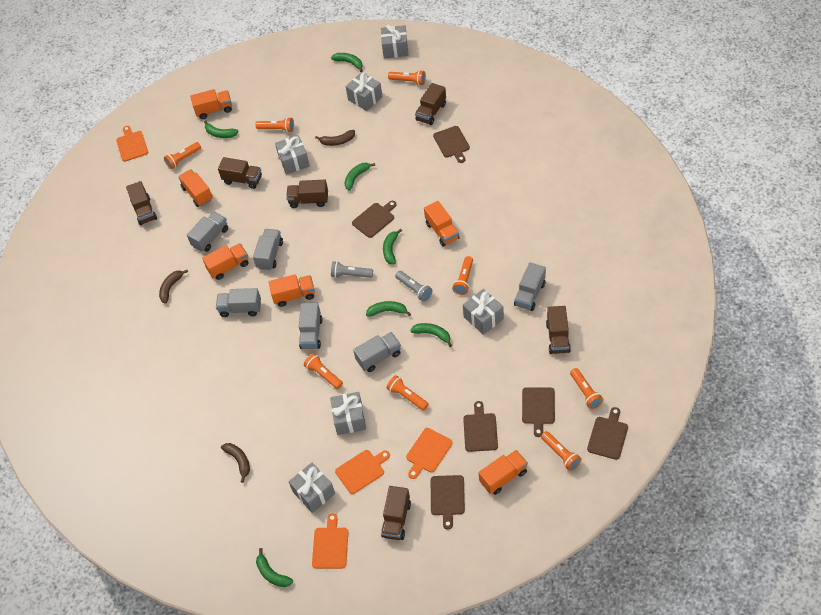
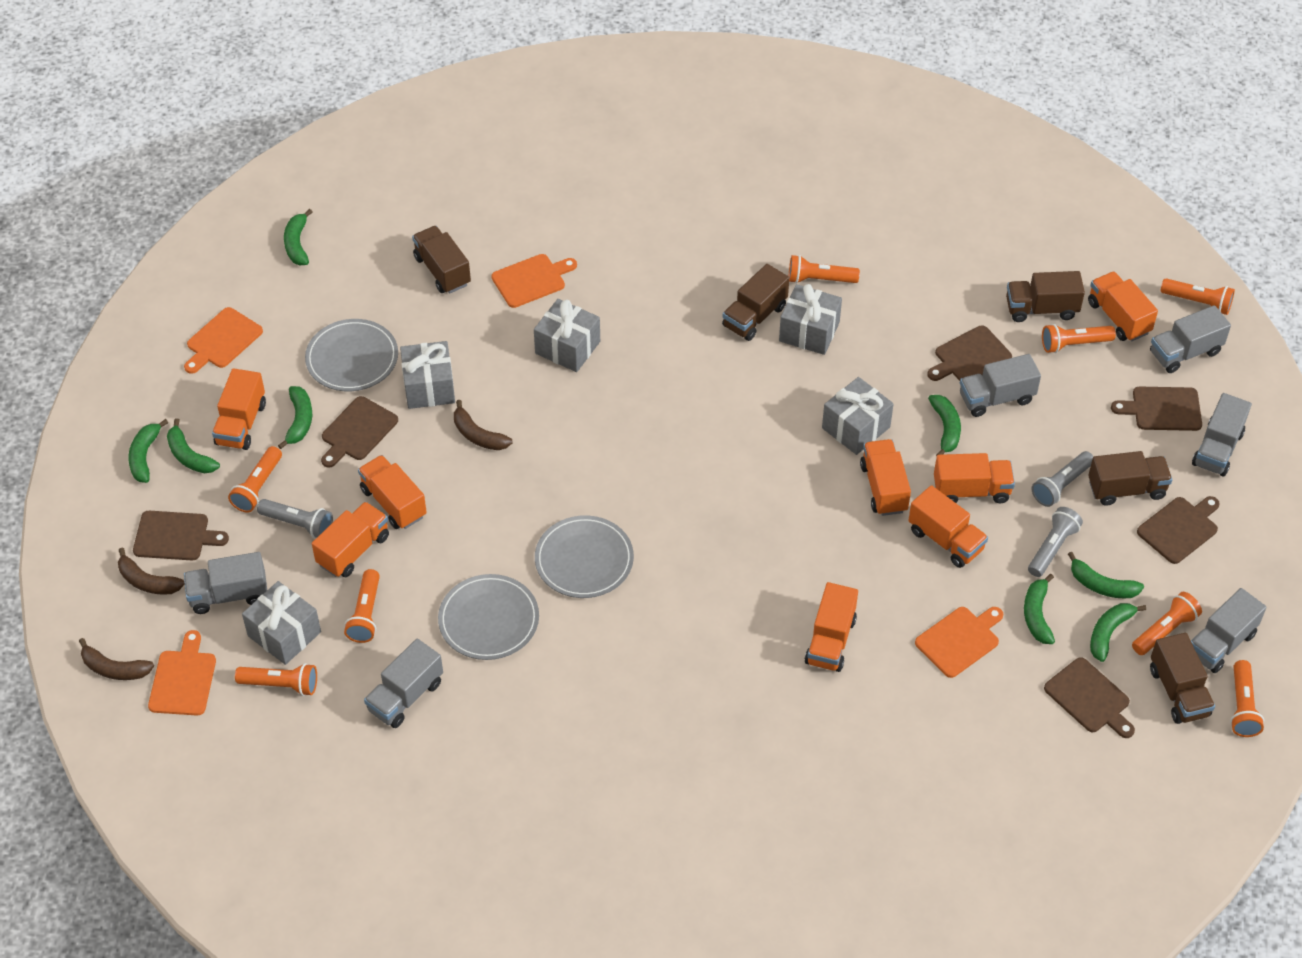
brown truck: [126,181,157,225] [218,157,262,189] [286,180,328,208] [381,486,411,540] [415,83,446,125] [546,306,571,354] = 6 -> [412,226,471,293] [722,264,789,341] [1006,271,1085,322] [1088,451,1172,506] [1150,633,1215,724] = 5
green banana: [204,120,239,138] [256,548,293,587] [331,53,363,72] [344,163,375,191] [366,301,411,317] [383,229,402,264] [410,323,452,347] = 7 -> [128,419,168,483] [167,418,220,473] [278,386,312,449] [284,209,312,265] [928,395,961,456] [1024,574,1055,644] [1068,552,1144,598] [1090,603,1146,662] = 8
grey flashlight: [331,261,373,278] [395,271,432,302] = 2 -> [257,499,333,538] [1028,507,1083,577] [1031,451,1093,507] = 3
grey gift: [275,135,310,174] [289,463,335,513] [330,392,366,435] [346,72,383,111] [381,24,408,58] [463,289,504,335] = 6 -> [242,581,321,665] [400,341,455,409] [534,299,600,372] [779,284,842,355] [822,377,894,455] = 5
grey plate: none = 0 -> [305,319,398,391] [438,574,539,660] [535,515,634,598] = 3
orange truck: [178,169,213,207] [190,89,232,119] [202,243,249,280] [268,274,315,307] [424,201,460,246] [479,450,528,495] = 6 -> [212,368,266,450] [312,502,389,577] [358,455,427,529] [805,582,858,672] [860,439,911,516] [908,485,988,568] [934,453,1015,503] [1088,271,1158,341] = 8

